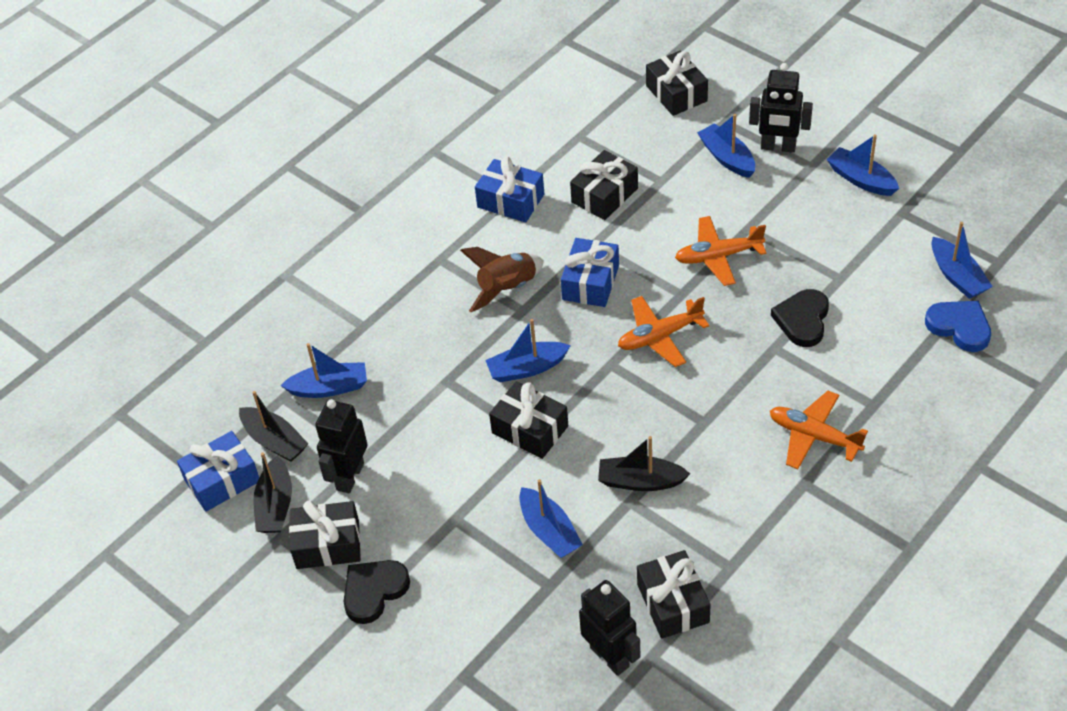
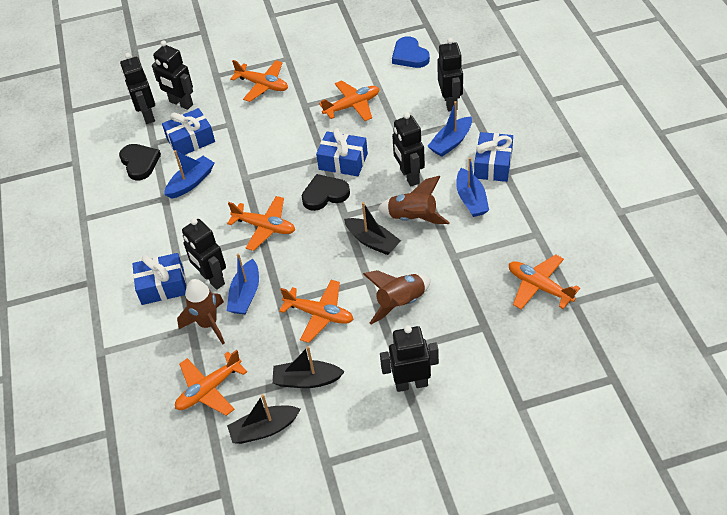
black gift: [289,501,361,569] [489,381,568,459] [570,150,638,220] [637,550,711,639] [646,51,708,116] = 5 -> none = 0
black robot: [315,399,368,493] [579,580,641,676] [749,63,813,153] = 3 -> [120,53,155,124] [152,40,193,110] [182,218,226,290] [380,325,439,392] [392,112,425,186] [437,38,463,112] = 6
blue boat: [280,343,367,398] [485,319,571,382] [519,479,583,558] [697,114,755,178] [826,134,899,196] [931,222,993,299] = 6 -> [164,150,214,199] [227,253,259,314] [428,101,472,157] [456,157,489,217] = 4
blue gift: [177,431,259,512] [475,157,544,223] [561,238,619,307] = 3 -> [133,253,186,305] [162,108,215,155] [316,128,368,176] [474,132,513,182] = 4
brown rocket: [460,247,544,312] = 1 -> [177,279,225,344] [363,270,431,324] [378,176,450,224] = 3
orange plane: [618,296,709,367] [675,216,766,286] [770,391,868,469] = 3 -> [175,350,247,416] [227,196,295,251] [230,60,288,102] [279,280,353,343] [319,80,379,121] [509,255,580,309] = 6

